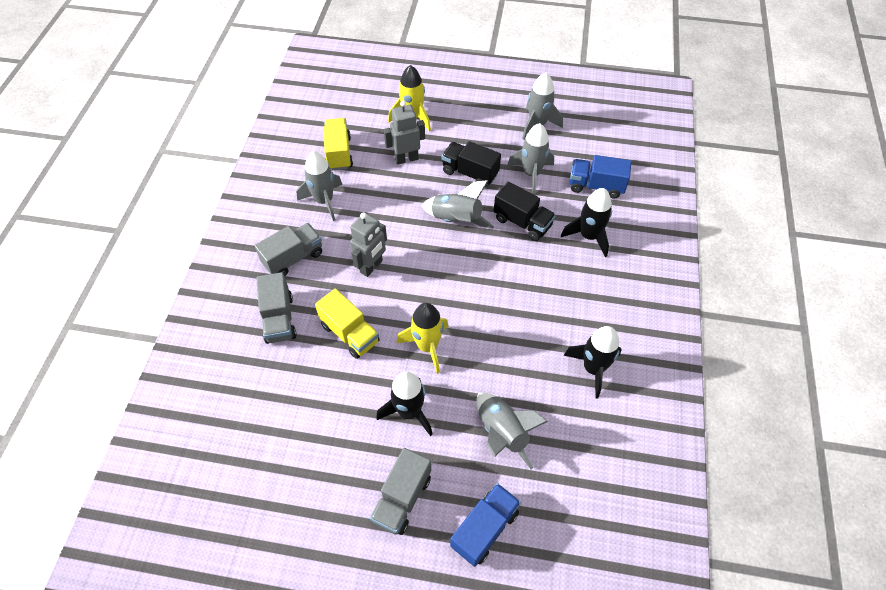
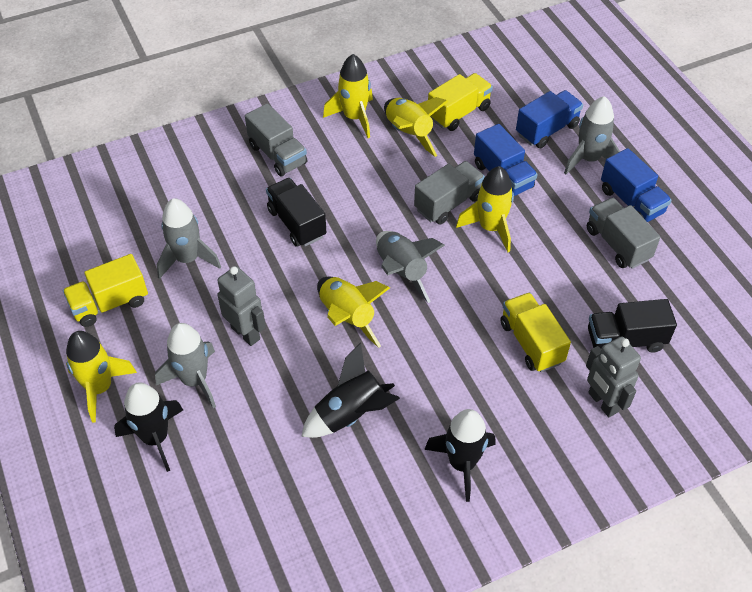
blue truck: [450,483,521,567] [570,155,631,198] = 2 -> [474,124,538,196] [516,90,583,148] [601,148,672,222] = 3
grey rocket: [297,151,342,221] [421,180,494,228] [476,393,548,469] [508,123,554,195] [522,72,563,139] = 5 -> [155,323,216,408] [157,198,221,279] [376,231,445,303] [564,96,620,174] = 4
yellow rocket: [388,65,431,131] [397,303,449,374] = 2 -> [66,331,137,422] [317,277,390,348] [323,54,373,138] [384,97,449,157] [456,166,514,252] = 5
yellow truck: [315,288,380,359] [323,118,353,170] = 2 -> [63,254,148,327] [428,73,493,131] [500,292,571,372] = 3

